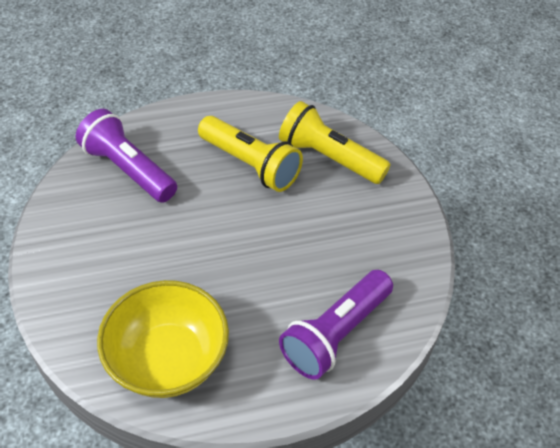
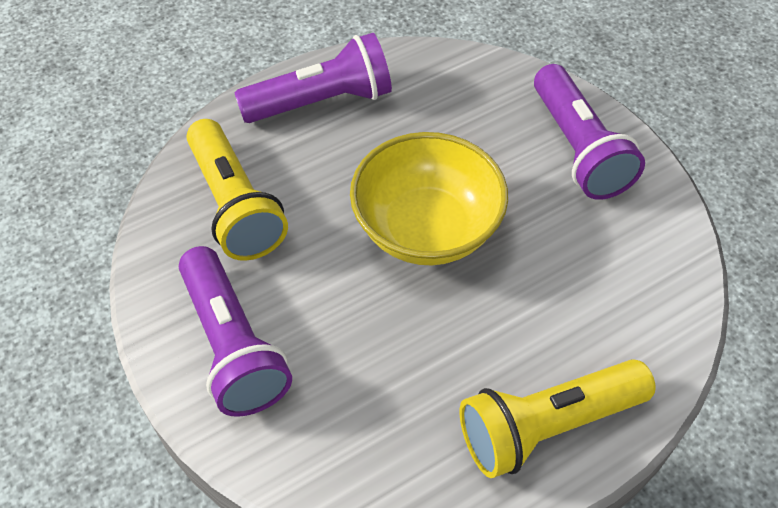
purple flashlight: [76,109,177,203] [279,270,393,380] = 2 -> [179,246,292,417] [234,33,392,123] [534,64,645,200] = 3

